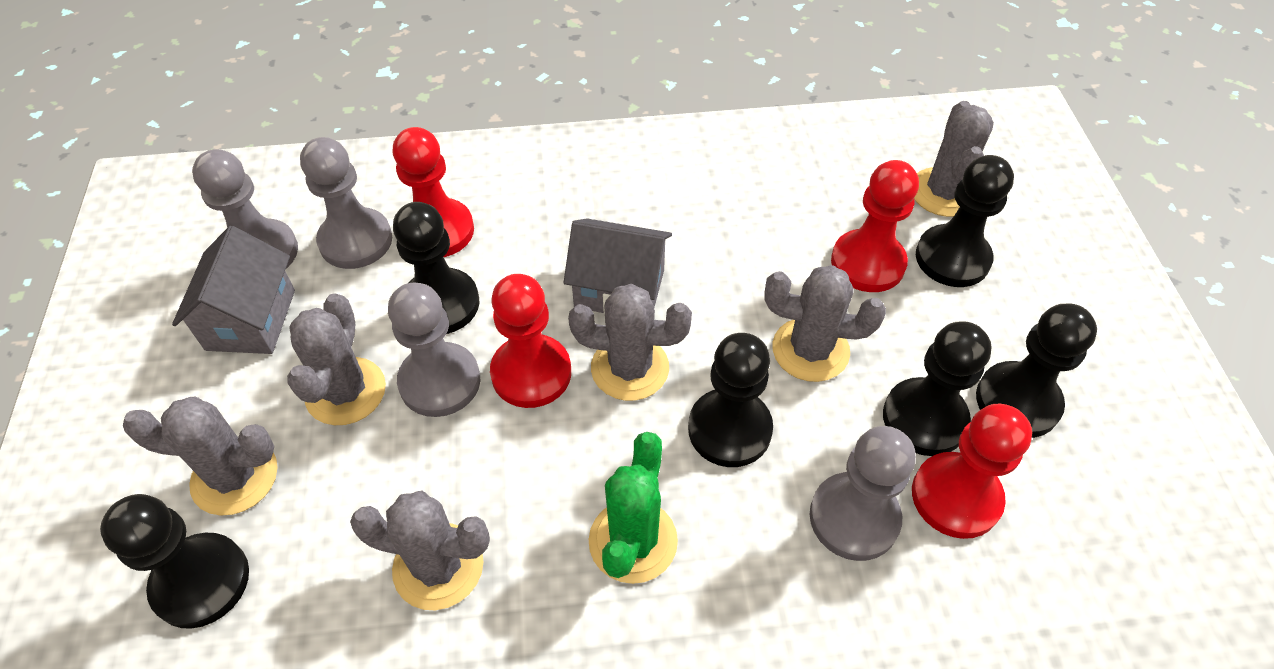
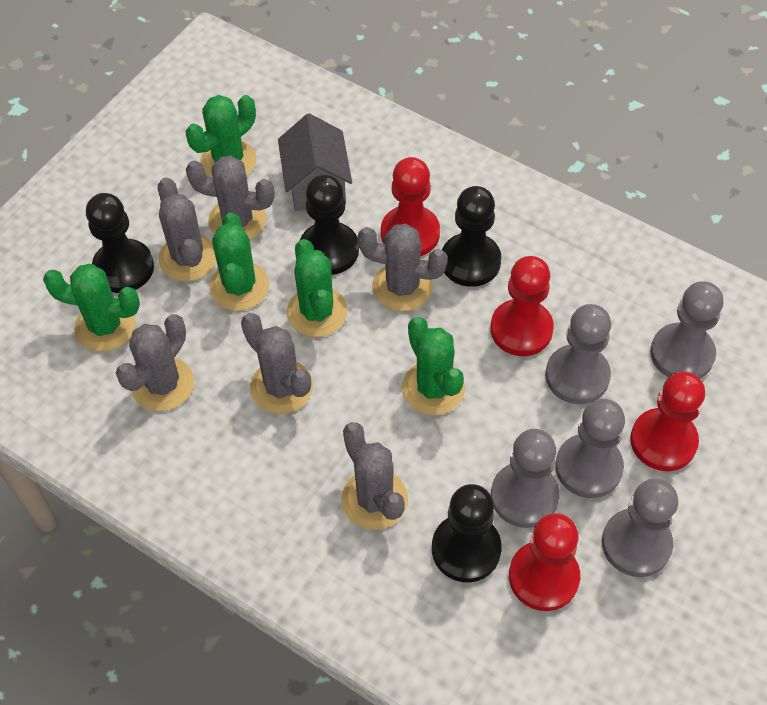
black pawn: [100,494,249,629] [393,202,479,334] [688,333,773,467] [883,321,991,456] [916,155,1014,287] [976,304,1097,438] = 6 -> [86,193,154,293] [300,174,359,275] [432,484,502,582] [442,186,502,287] = 4
green cactus: [589,432,678,584] = 1 -> [43,264,140,351] [185,95,256,178] [209,212,269,311] [287,239,348,337] [402,317,465,415] = 5
grey house: [172,226,295,354] [563,218,672,315] = 2 -> [278,113,352,211] = 1
grey pawn: [192,149,298,269] [300,137,392,269] [388,283,480,417] [810,426,916,561] = 4 -> [491,429,560,528] [545,304,611,404] [555,399,625,498] [602,479,678,577] [650,281,724,379] = 5

